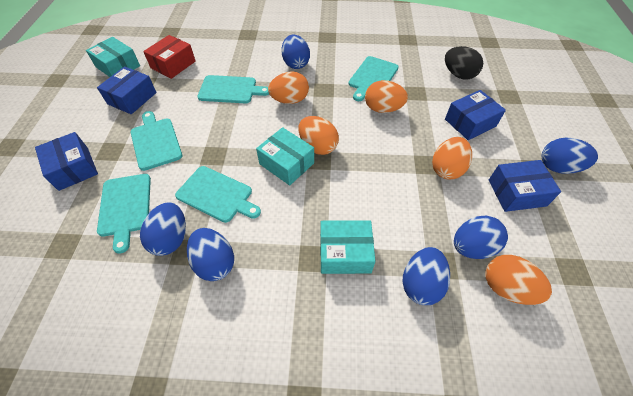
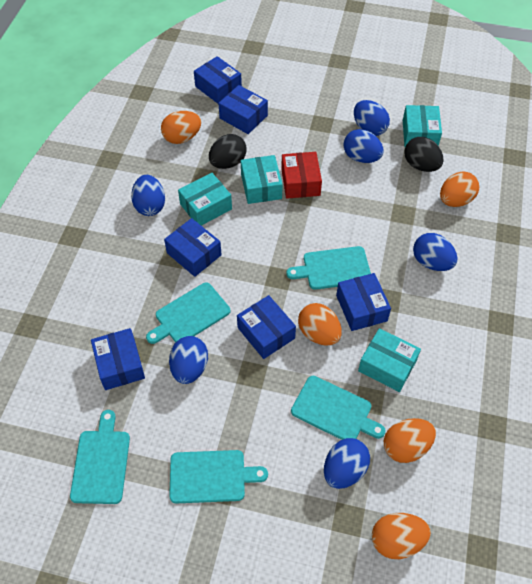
black egg: [445,46,483,80] = 1 -> [209,134,246,169] [405,137,444,172] = 2
blue box: [35,132,98,191] [97,67,157,114] [445,90,506,140] [489,160,561,212] = 4 -> [91,328,145,390] [164,218,222,277] [194,56,242,104] [218,85,268,134] [237,295,296,359] [336,273,391,331] = 6
turquoise box: [86,37,140,77] [256,127,314,185] [320,220,375,274] = 3 -> [178,173,232,226] [241,155,283,204] [358,328,421,392] [403,105,442,147] = 4

